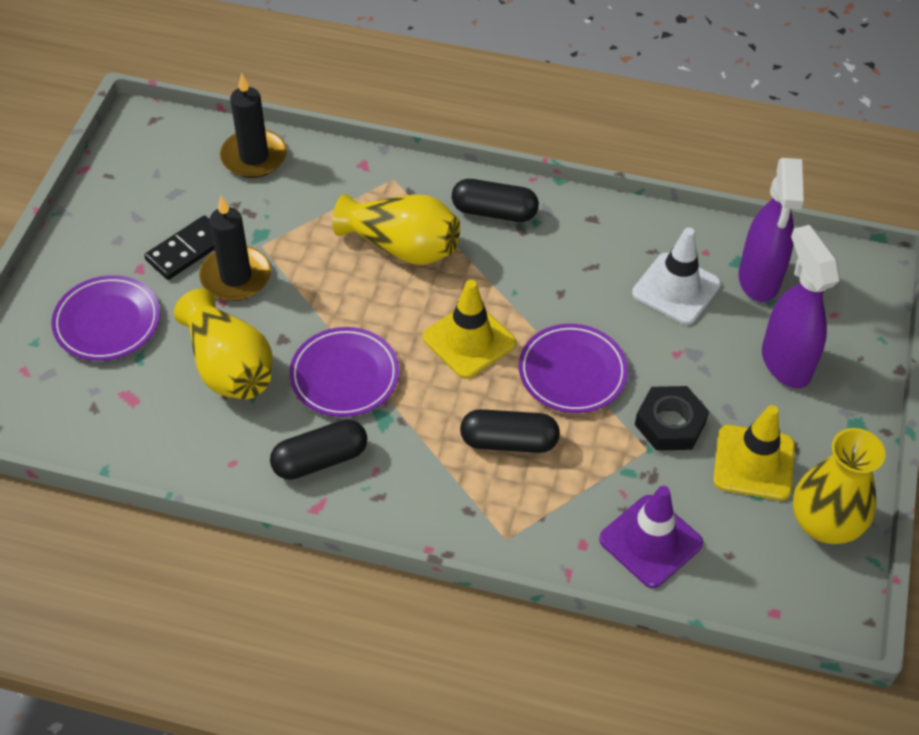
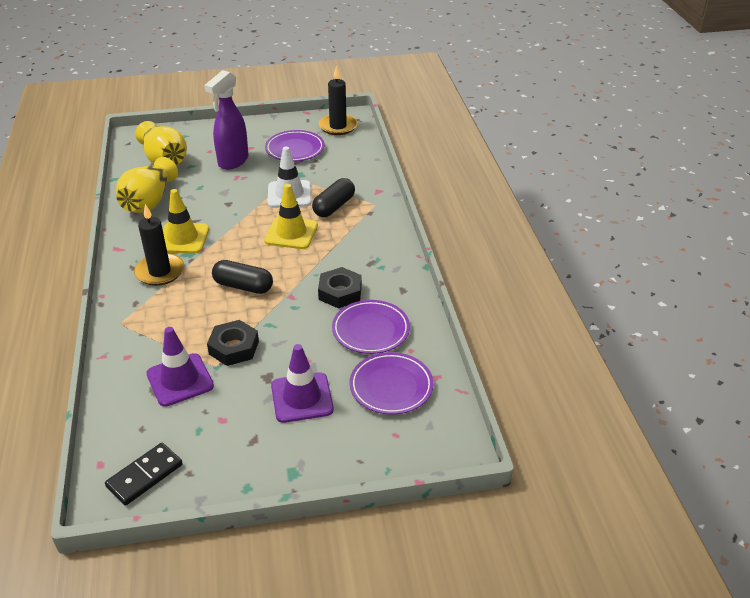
black capsule: [270,419,367,480] [452,179,539,222] [460,409,560,453] = 3 -> [212,260,273,294] [312,178,355,217] = 2
black nut: [635,386,709,451] = 1 -> [207,320,259,366] [318,267,362,308] = 2
purple spray bottle: [739,158,804,302] [762,225,840,389] = 2 -> [204,70,249,170] = 1
purple traffic cone: [599,486,703,588] = 1 -> [146,327,214,407] [271,344,334,423] = 2
yellow vase: [174,289,273,399] [332,194,460,265] [793,428,886,544] = 3 -> [116,157,178,213] [135,121,187,166] = 2

